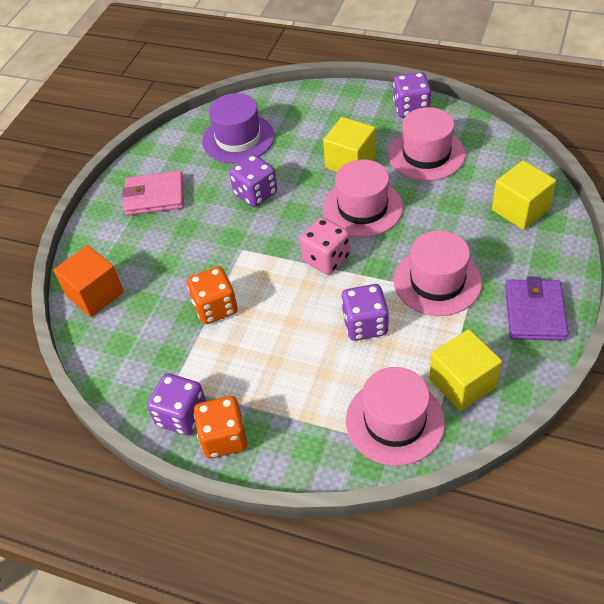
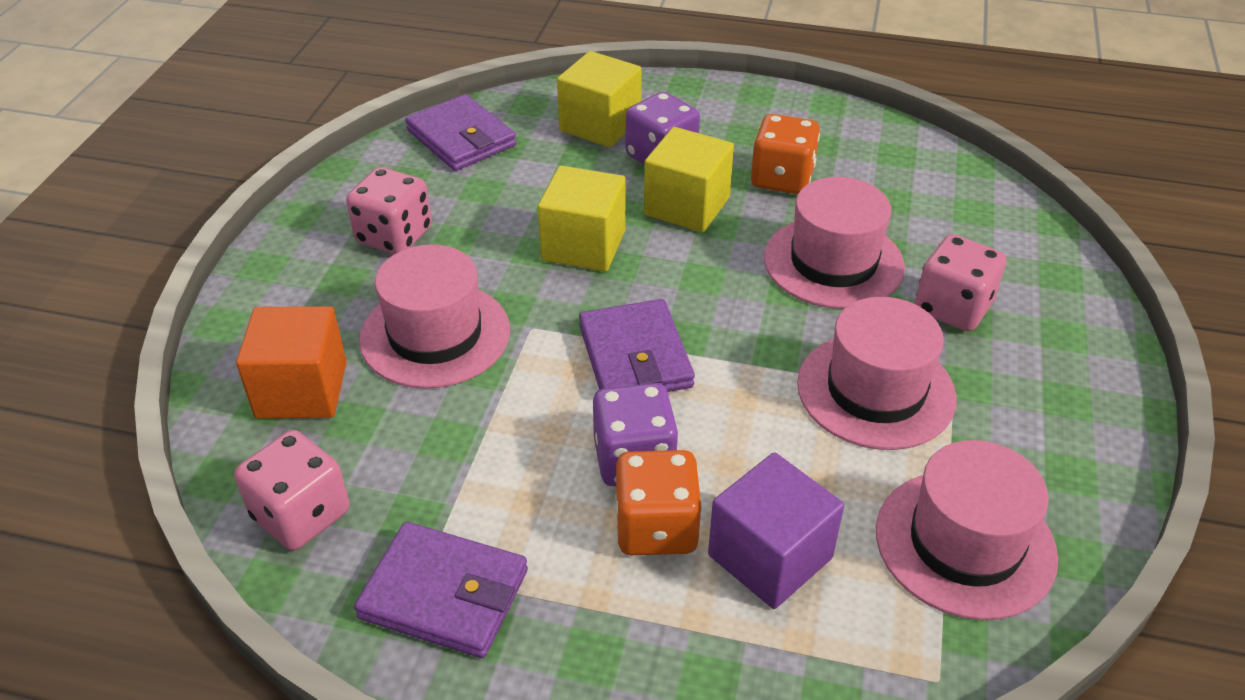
pink dice: [300,218,350,275] = 1 -> [234,430,350,551] [346,167,432,254] [915,234,1006,331] = 3
pink wallet: [122,171,184,216] = 1 -> none = 0
purple cube: none = 0 -> [708,452,844,609] = 1
purple dice: [147,373,206,435] [229,154,277,207] [341,284,389,341] [393,72,431,118] = 4 -> [593,383,678,486] [626,92,700,165] = 2
purple hat: [202,93,274,163] = 1 -> none = 0
purple wallet: [505,277,569,341] = 1 -> [354,522,528,658] [405,94,516,171] [579,299,695,392] = 3

